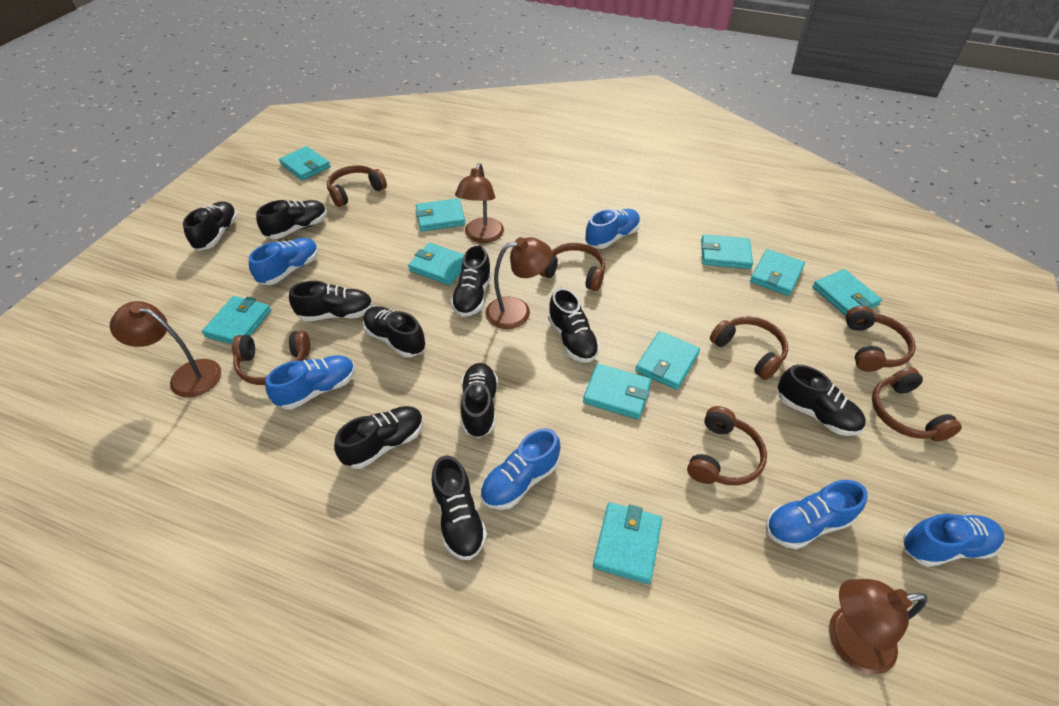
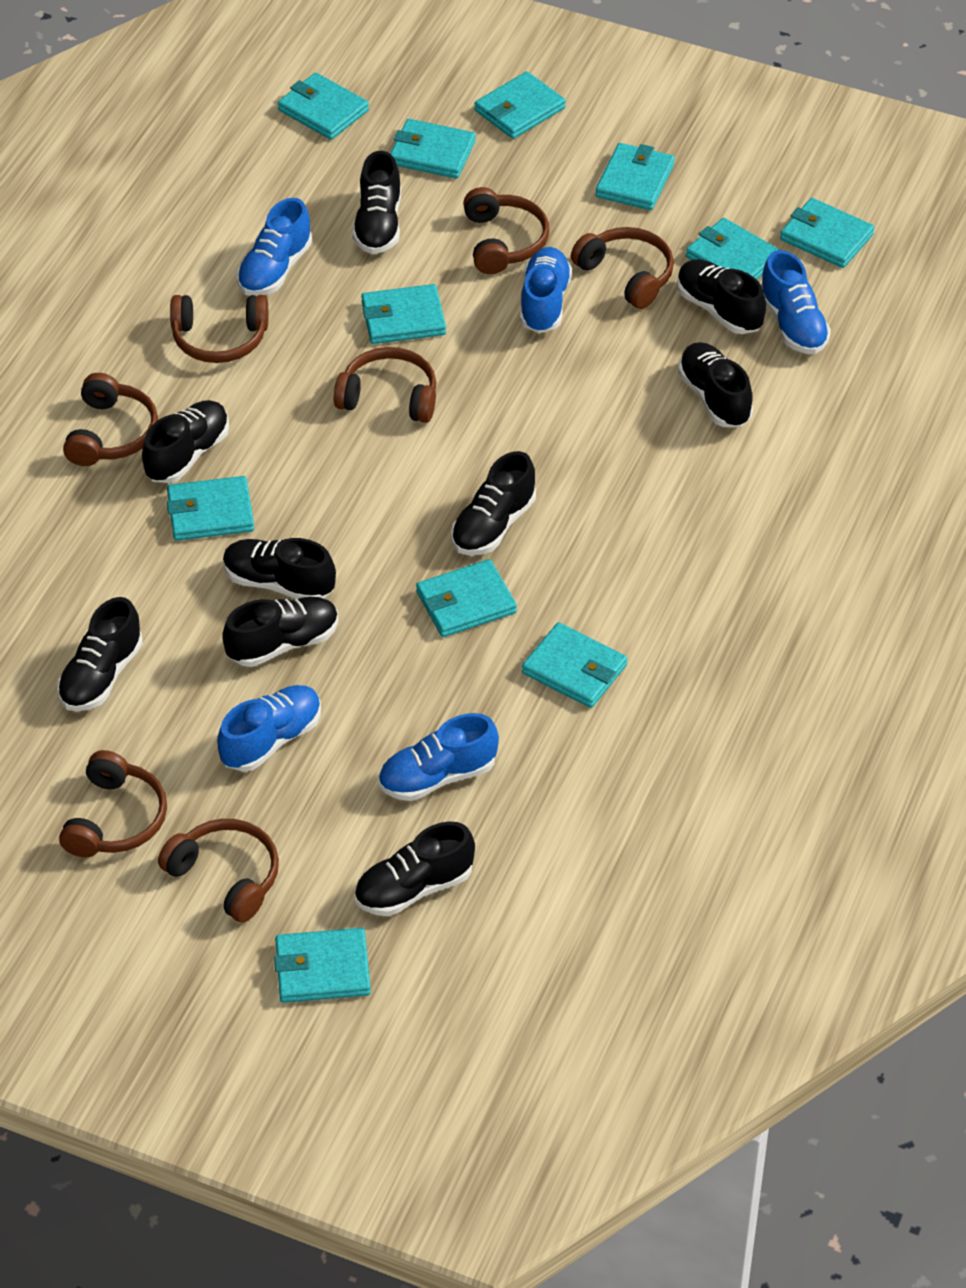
black shoe: [183,201,238,251] [256,200,327,239] [289,281,373,321] [334,406,424,469] [363,306,426,357] [432,455,487,560] [451,246,492,317] [461,363,498,438] [548,288,600,363] [778,365,866,436] = 10 -> [57,597,143,711] [142,400,229,483] [222,597,338,667] [223,538,336,599] [352,151,401,254] [354,821,475,916] [451,451,536,555] [677,259,766,334] [678,342,753,427] = 9
blue shoe: [249,238,319,285] [265,355,355,410] [480,428,560,510] [585,209,640,249] [765,480,868,549] [903,514,1004,567] = 6 -> [217,685,321,772] [237,198,312,296] [378,713,499,801] [520,247,572,333] [761,250,831,354] = 5
brown lamp: [110,301,221,397] [455,163,504,243] [485,237,552,329] [829,579,927,675] = 4 -> none = 0
turquoise wallet: [202,296,271,344] [279,146,331,181] [408,243,464,285] [416,198,465,232] [583,364,651,419] [593,502,662,584] [635,331,700,390] [701,234,753,269] [750,249,805,296] [812,269,882,316] = 10 -> [167,476,254,541] [274,928,371,1003] [278,73,369,140] [361,284,446,344] [390,119,476,179] [416,559,517,637] [475,71,566,139] [522,622,627,708] [596,143,675,210] [686,218,780,280] [780,198,875,268] = 11

